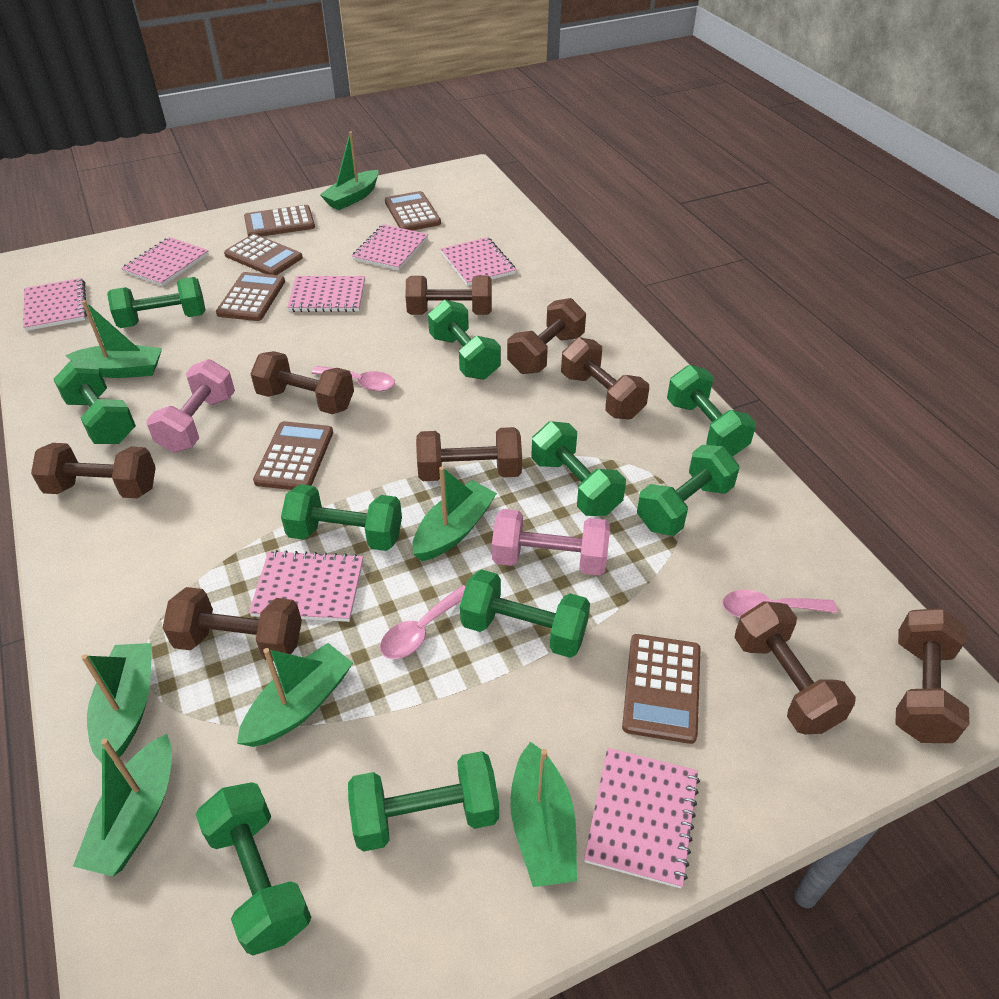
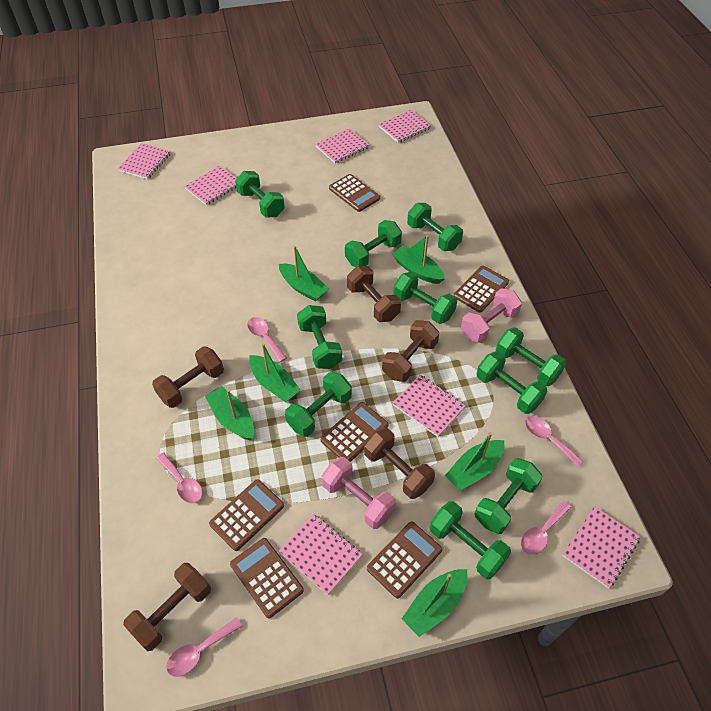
brown dumbbell: [31,443,156,498] [162,587,302,661] [250,351,354,414] [405,276,492,315] [416,427,522,481] [507,298,586,374] [561,337,649,419] [734,601,856,734] [895,608,969,743] = 9 -> [123,563,211,651] [152,346,224,408] [347,266,401,322] [364,428,435,499] [382,320,439,382] = 5
green boat: [65,300,162,378] [73,734,172,876] [81,643,152,764] [237,643,353,747] [320,132,379,210] [412,466,497,561] [510,742,577,887] = 7 -> [205,386,254,440] [249,344,301,402] [279,246,329,301] [392,235,445,284] [402,569,468,637] [445,432,504,491] = 6
pink spoon: [311,366,395,391] [380,585,466,659] [722,590,837,618] = 3 -> [156,453,203,503] [166,617,242,677] [247,317,287,362] [521,501,571,555] [525,416,583,466] = 5

